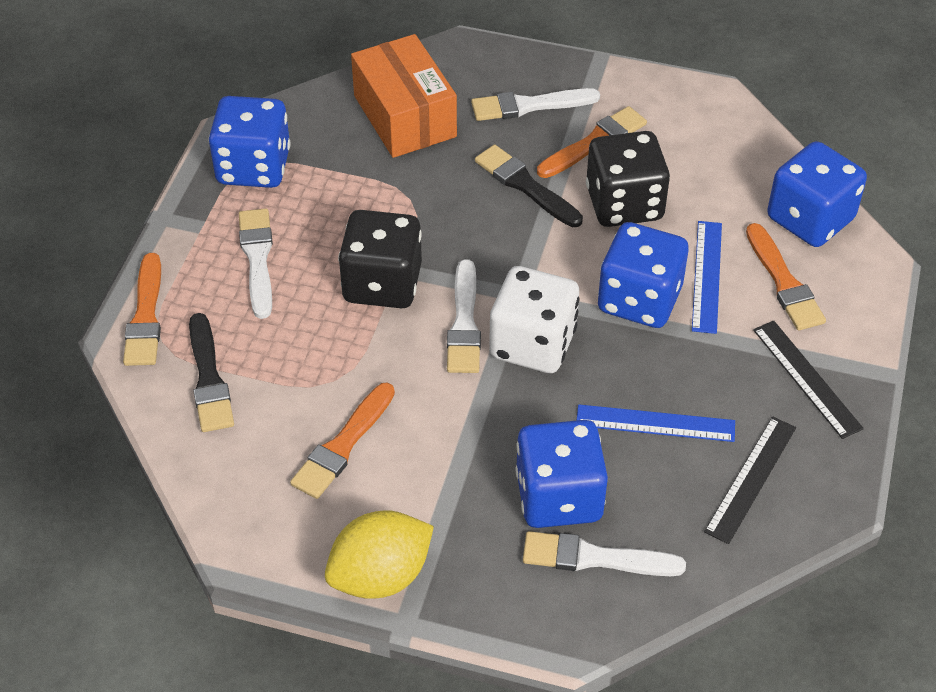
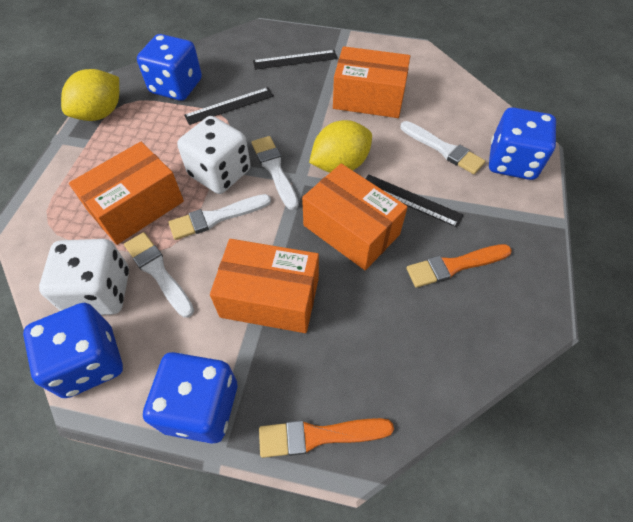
black brush: [189,313,234,432] [475,145,583,227] = 2 -> none = 0
black dice: [338,210,422,308] [586,131,670,227] = 2 -> none = 0
black ruler: [704,417,796,544] [753,320,864,439] = 2 -> [184,87,274,125] [253,50,338,70] [366,174,463,227] = 3
blue ruler: [577,404,735,442] [692,221,722,334] = 2 -> none = 0
orange box: [351,34,457,158] = 1 -> [69,142,184,245] [210,239,319,333] [302,164,408,270] [333,46,410,118] = 4
orange brush: [123,253,161,366] [290,382,395,499] [537,106,647,178] [746,223,826,330] = 4 -> [259,418,394,458] [406,244,512,288] = 2
white dice: [489,266,580,373] = 1 -> [39,239,129,315] [177,116,251,194] = 2
yellow lemon: [325,510,434,599] = 1 -> [61,69,119,121] [309,120,372,173] = 2

